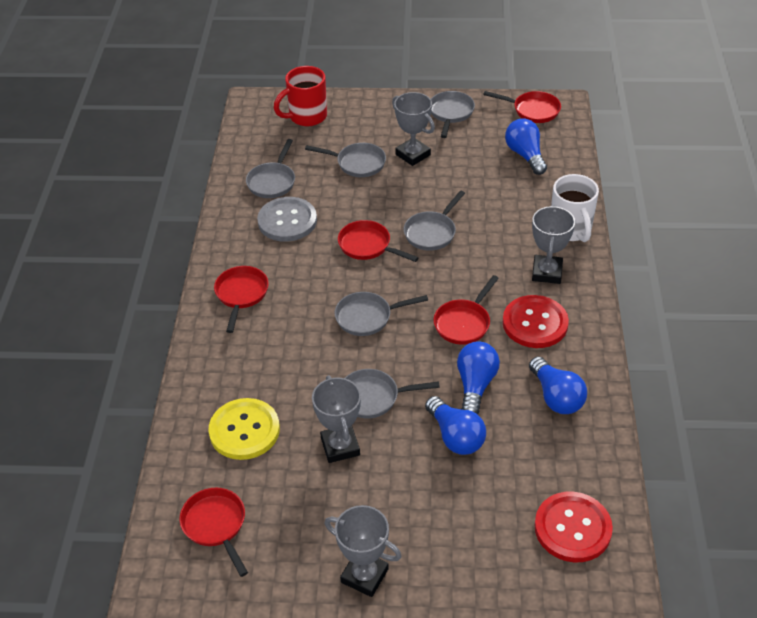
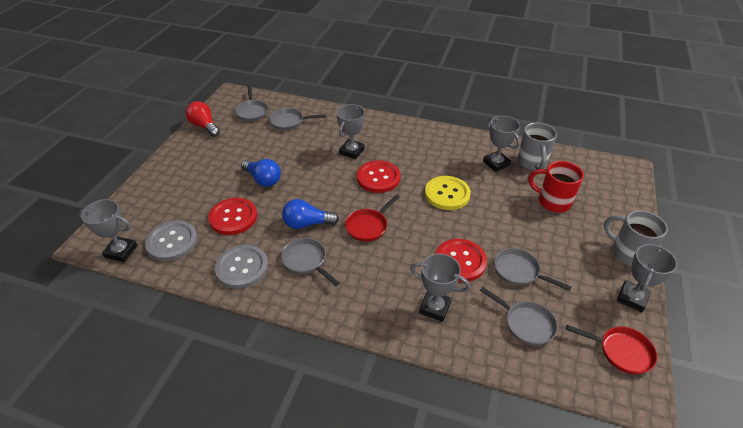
blue light bulb: [425,396,486,455] [457,341,500,414] [505,119,547,175] [529,356,587,414] = 4 -> [241,159,281,187] [282,199,339,229] = 2
grey button: [257,197,317,242] = 1 -> [145,221,198,261] [215,245,268,289] = 2
grey mug: none = 0 -> [517,122,557,170] [604,210,668,266] = 2
grey pan: [246,139,295,198] [305,143,386,177] [334,292,428,336] [345,369,440,418] [404,190,465,251] [431,91,475,138] = 6 -> [235,86,268,121] [269,108,326,130] [281,238,339,286] [480,287,558,346] [494,248,572,291] = 5
grey trophy: [312,375,361,463] [325,505,402,597] [392,92,435,166] [532,205,575,284] = 4 -> [79,199,137,262] [336,104,365,159] [410,253,470,322] [483,116,520,172] [617,244,677,312] = 5
red button: [503,295,569,348] [534,492,613,562] = 2 -> [208,198,257,235] [357,161,401,193] [435,239,487,282] = 3
red light bulb: none = 0 -> [186,101,220,137] = 1
red pan: [179,488,248,577] [214,266,269,333] [338,220,419,262] [434,275,499,345] [483,91,561,123] = 5 -> [345,194,400,242] [566,325,657,374] = 2
white mug: [551,174,599,242] = 1 -> none = 0

